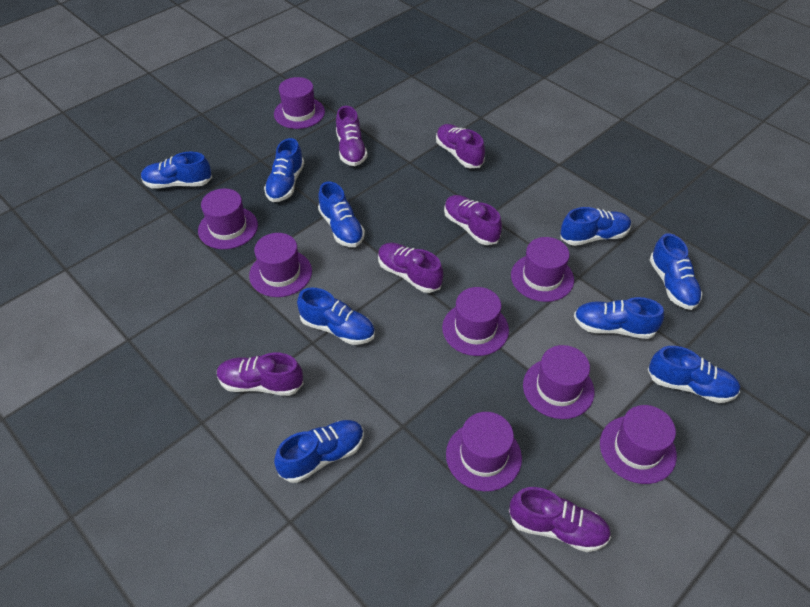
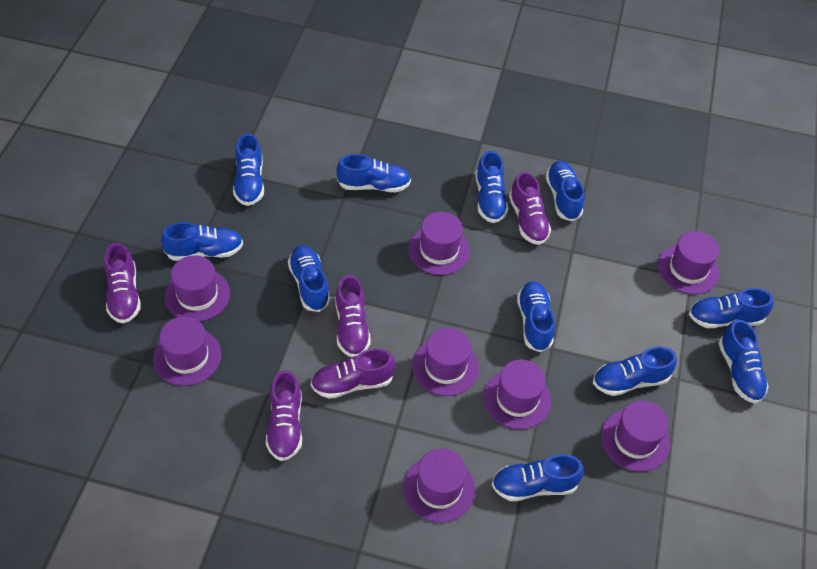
blue shoe: [141,152,212,188] [264,138,304,202] [274,420,364,483] [297,288,375,345] [318,181,365,247] [560,207,631,246] [574,297,664,339] [648,346,740,403] [650,233,703,310] = 9 -> [161,222,243,261] [233,133,264,206] [288,245,330,312] [336,154,411,192] [476,151,508,223] [492,454,584,501] [517,281,555,352] [546,161,584,221] [593,347,677,396] [689,288,773,328] [718,320,769,404] = 11
purple shoe: [217,353,304,396] [336,106,368,166] [378,243,443,293] [436,124,485,168] [444,195,502,245] [509,487,611,552] = 6 -> [104,243,141,324] [266,370,302,461] [311,348,395,399] [335,275,371,357] [509,172,551,245] = 5

